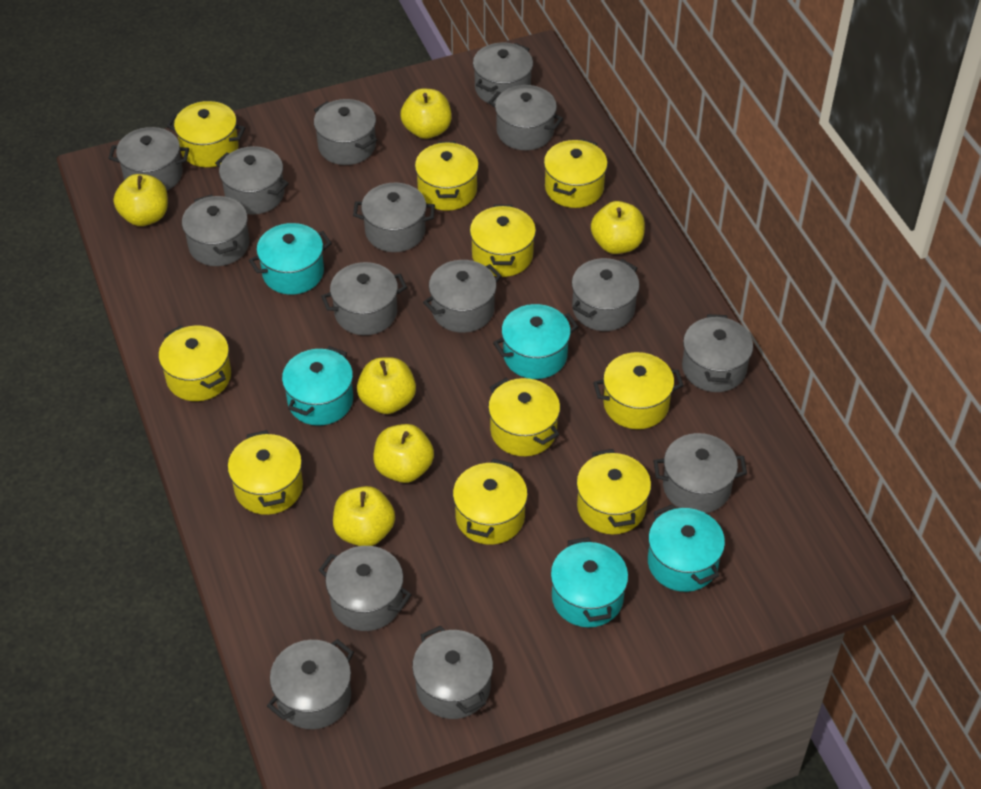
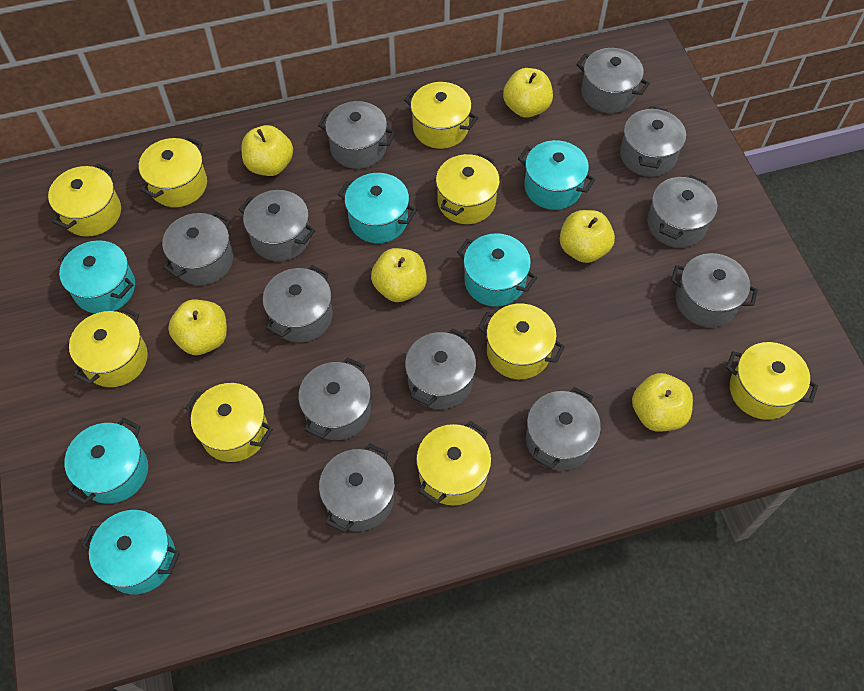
grey pot: [108,127,189,190] [182,194,249,266] [215,146,289,215] [267,639,354,729] [314,99,377,165] [319,546,412,631] [321,262,407,335] [353,183,435,252] [412,625,493,719] [423,260,502,333] [473,42,533,104] [489,85,563,150] [572,258,640,331] [653,433,747,513] [682,314,753,392] = 15 -> [162,212,233,285] [239,190,315,261] [263,265,333,343] [298,357,371,440] [318,101,395,169] [319,443,395,533] [405,328,476,409] [526,387,601,471] [576,48,650,113] [620,106,686,177] [647,175,717,248] [671,253,758,327] = 12
turquoise pot: [249,223,332,295] [282,346,353,426] [493,304,578,379] [551,537,628,627] [648,504,725,592] = 5 -> [58,240,135,314] [64,418,148,504] [81,510,180,594] [338,173,417,243] [457,233,537,307] [518,140,595,210] = 6
yellow pot: [158,325,231,401] [167,101,246,167] [228,430,303,515] [415,141,479,211] [453,459,528,545] [470,205,536,277] [488,378,560,456] [544,139,608,208] [576,449,651,534] [593,352,684,429] = 10 -> [48,164,121,237] [69,307,148,387] [139,137,207,207] [185,383,273,462] [404,82,478,149] [416,421,492,505] [436,153,500,224] [478,303,565,379] [726,342,818,420] = 9

